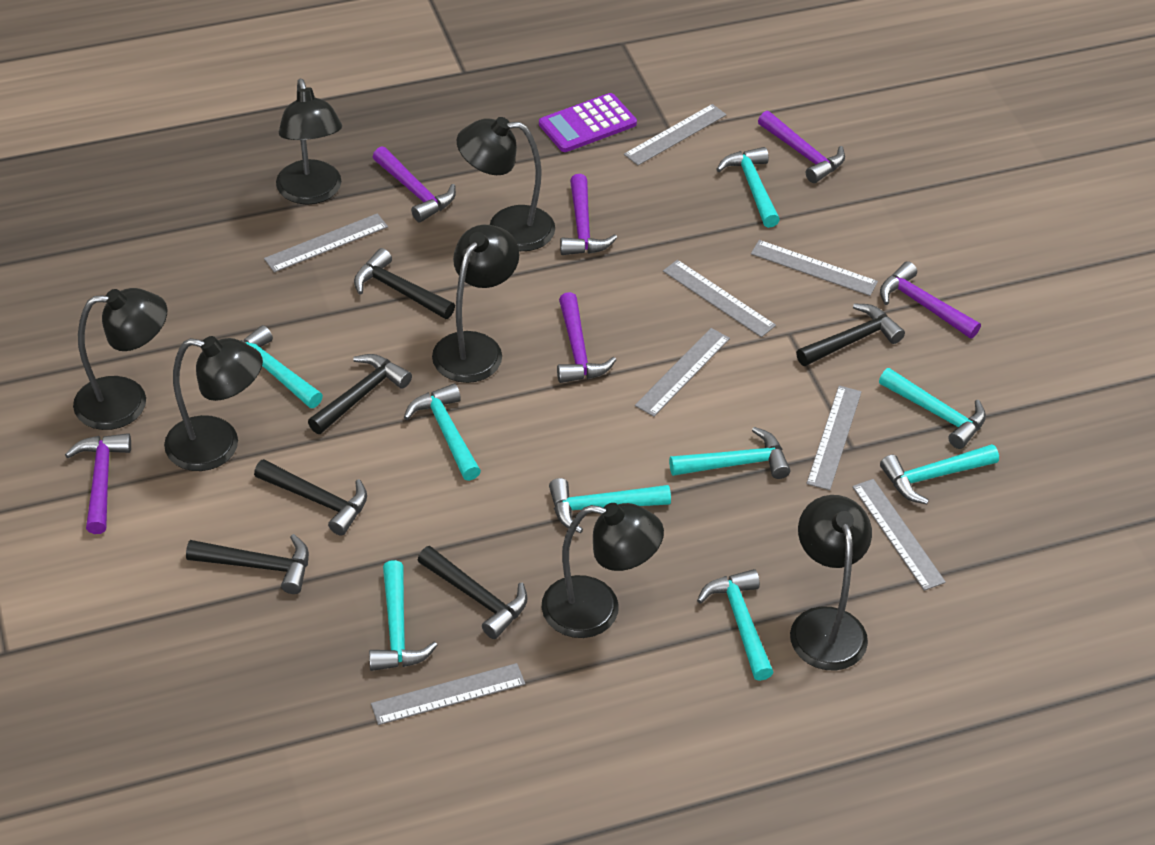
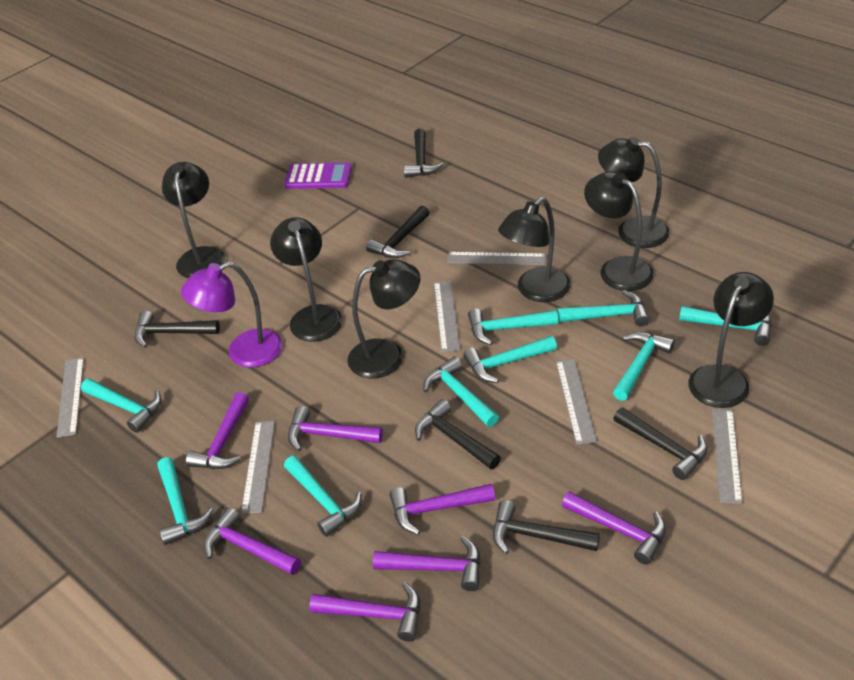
grey ruler: [264,213,388,273] [371,663,525,725] [624,104,726,165] [635,328,730,417] [663,260,776,337] [751,240,878,296] [806,386,862,490] [852,479,946,591] = 8 -> [56,357,84,438] [241,421,275,514] [434,281,460,352] [447,252,546,265] [556,359,597,445] [712,409,742,504] = 6
purple hammer: [65,433,131,534] [373,146,456,222] [557,292,616,383] [560,174,617,255] [758,111,845,183] [880,261,981,339] = 6 -> [186,392,249,469] [204,507,301,575] [288,406,383,451] [309,582,420,642] [373,536,481,591] [389,484,495,535] [562,491,666,565] = 7
purple lamp: none = 0 -> [181,262,283,368] = 1

